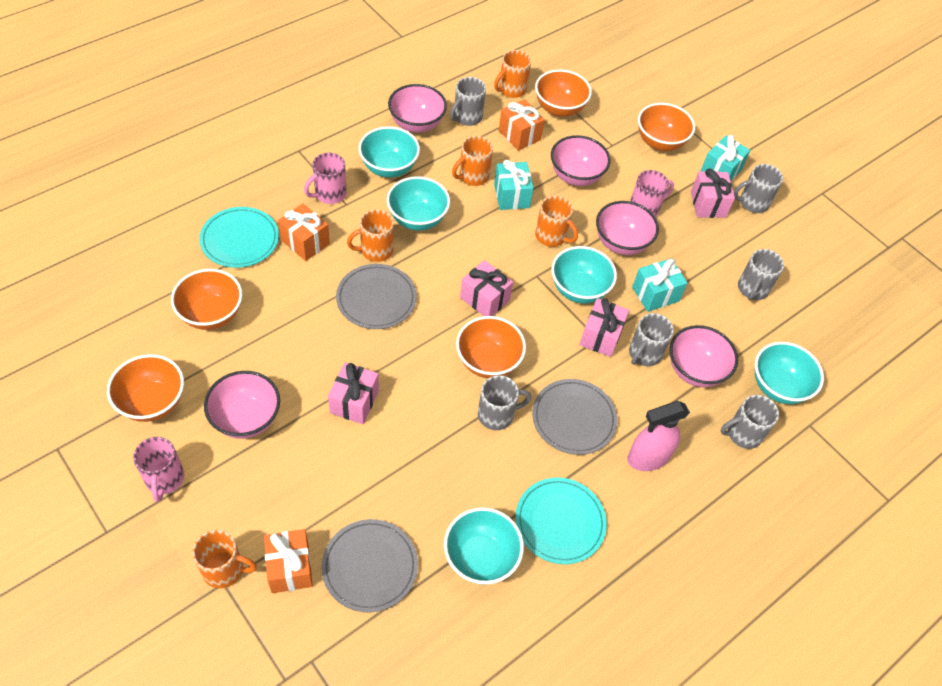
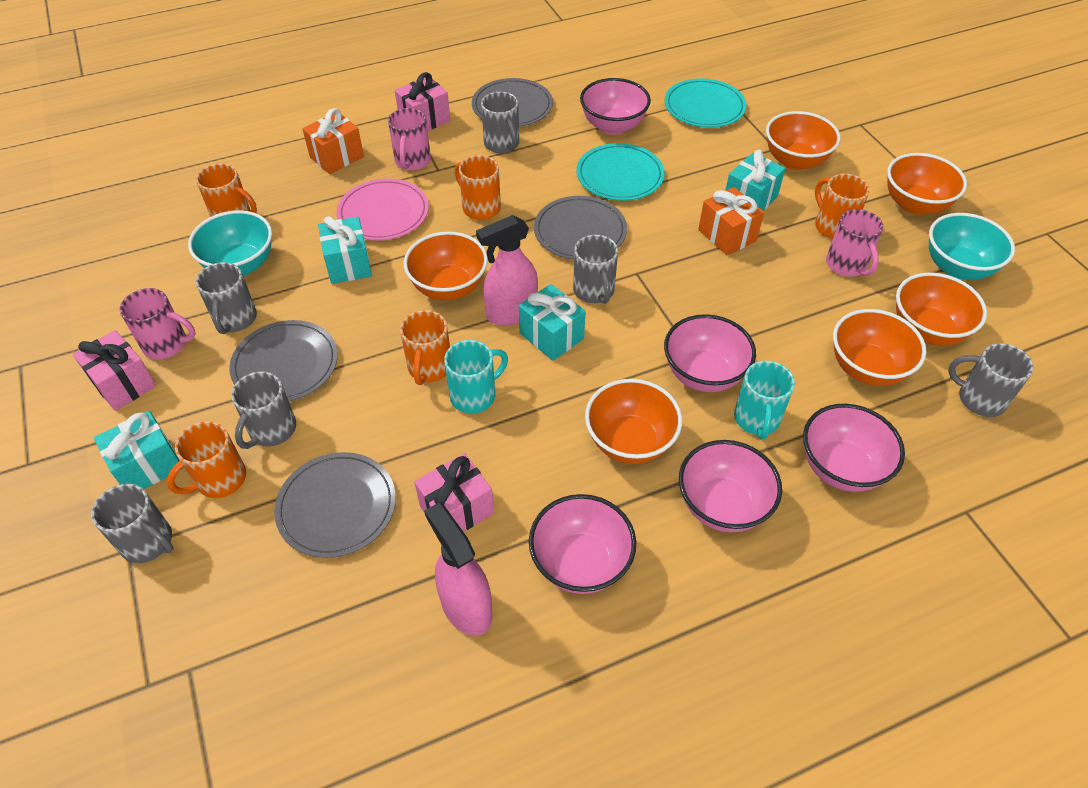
grey plate: [321,519,418,612] [336,264,417,329] [532,379,617,455] = 3 -> [229,320,338,401] [274,452,396,558] [472,78,553,127] [534,196,627,260] = 4
orange bowl: [107,354,184,422] [171,269,243,330] [456,316,526,378] [535,70,592,117] [638,103,695,151] = 5 -> [404,231,488,300] [585,379,682,464] [766,111,841,170] [833,309,927,386] [887,153,967,215] [896,273,987,346] = 6
orange gift: [264,529,313,593] [278,203,330,261] [499,99,545,151] = 3 -> [302,108,364,174] [698,187,764,255] = 2
pink gift: [328,362,379,424] [460,260,513,316] [580,298,629,357] [691,168,735,218] = 4 -> [73,330,156,411] [395,72,450,131] [414,453,494,532] = 3
pink plate: none = 0 -> [337,179,429,241] = 1
pink spray bottle: [627,401,690,471] = 1 -> [424,502,492,636] [476,215,538,326] = 2
turquoise bowl: [359,126,420,178] [387,176,450,231] [444,507,524,585] [551,246,617,304] [755,342,824,404] = 5 -> [188,210,272,276] [929,213,1015,280] = 2
turquoise gift: [494,160,534,210] [632,259,688,312] [700,135,750,181] = 3 -> [94,411,183,489] [318,216,372,284] [519,284,586,361] [725,150,785,211] = 4
turquoise mug: none = 0 -> [444,340,508,414] [734,361,795,440] = 2

